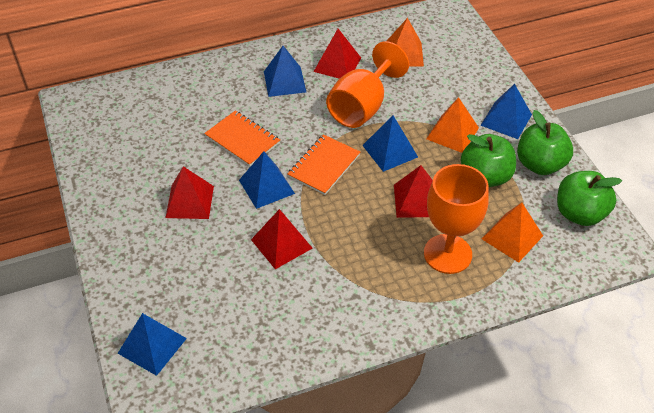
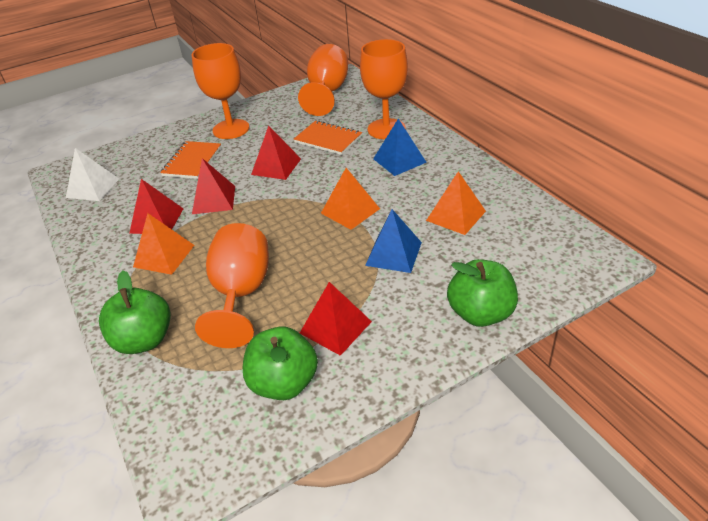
blue pyramid: [118,313,187,376] [239,151,295,209] [264,46,306,97] [362,116,418,172] [480,84,532,139] = 5 -> [365,209,422,273] [373,119,427,176] = 2
orange goblet: [326,41,409,128] [424,164,489,274] = 2 -> [191,43,249,139] [195,223,269,348] [298,44,348,116] [360,39,408,139] = 4
white pyramid: none = 0 -> [66,148,119,201] = 1

